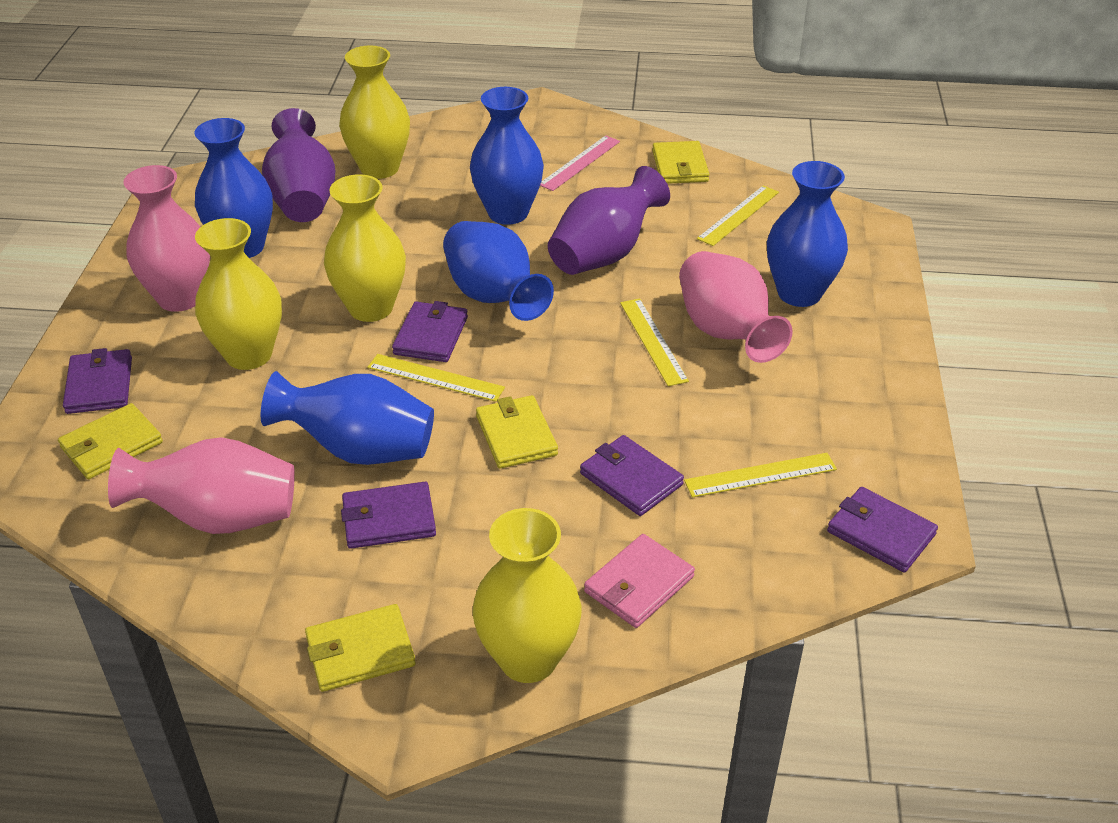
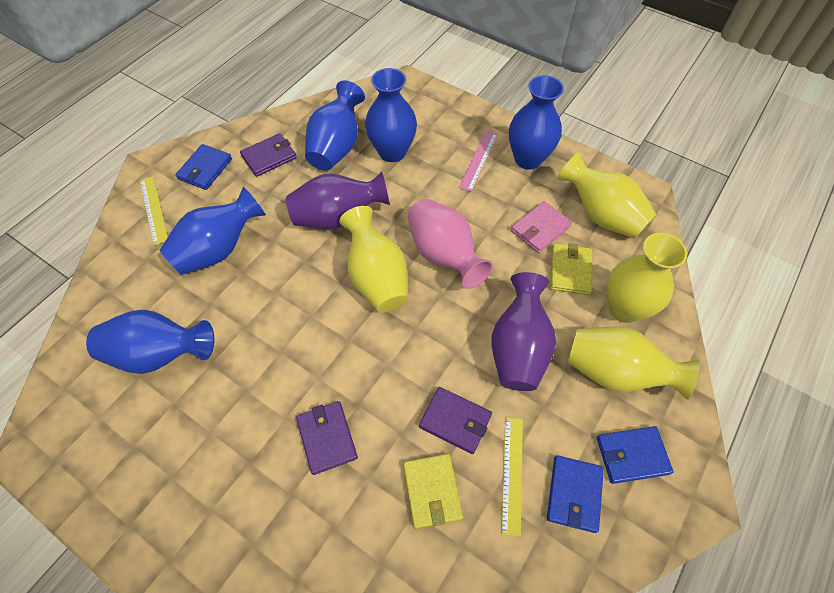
blue wallet: none = 0 -> [175,144,232,190] [547,455,604,533] [597,426,673,484] = 3
pink vase: [108,437,295,534] [124,165,210,312] [679,251,793,363] = 3 -> [408,199,493,289] = 1
purple wallet: [63,348,132,414] [341,482,436,549] [392,301,468,362] [580,435,684,516] [827,487,938,573] = 5 -> [240,133,297,177] [296,401,358,475] [419,387,492,454] = 3
yellow ruler: [367,354,505,402] [620,298,689,386] [684,453,837,498] [697,185,779,246] = 4 -> [140,176,168,245] [501,417,523,537] = 2
yellow wallet: [58,403,163,479] [305,604,416,692] [476,395,558,469] [652,141,709,184] = 4 -> [403,454,463,529] [550,243,592,295] = 2

